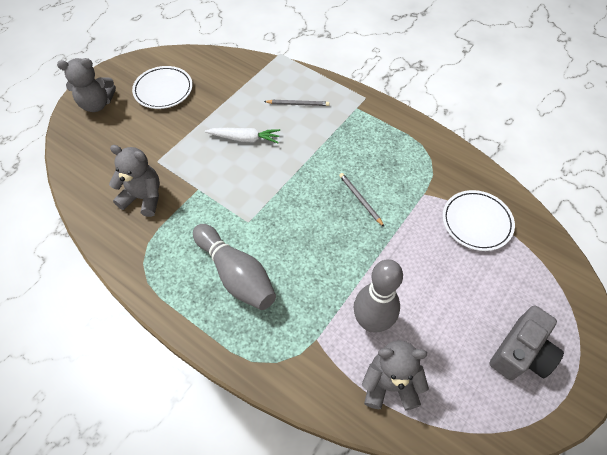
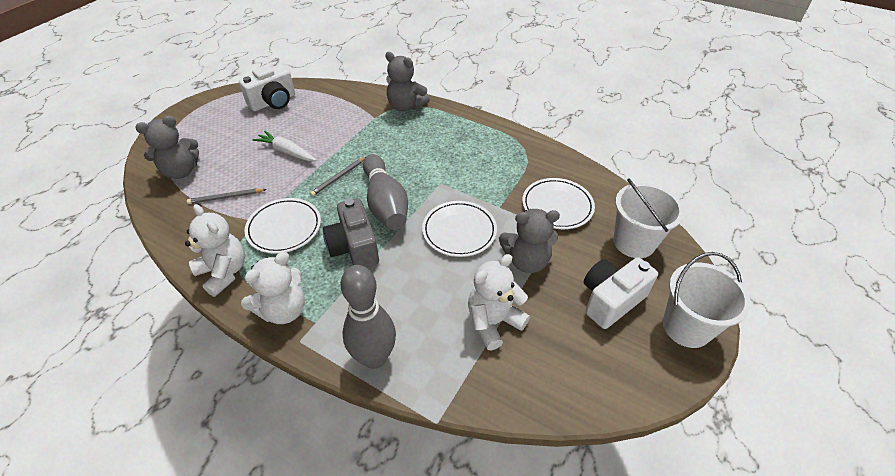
white bucket: none = 0 -> [614,178,684,258] [663,252,751,348] = 2
white camera: none = 0 -> [239,64,295,111] [584,257,658,329] = 2
white plate: [132,66,193,109] [442,190,515,251] = 2 -> [245,198,321,254] [422,201,497,257] [522,178,595,229] = 3
white teddy bear: none = 0 -> [185,204,245,297] [241,252,305,324] [468,254,530,350] = 3

